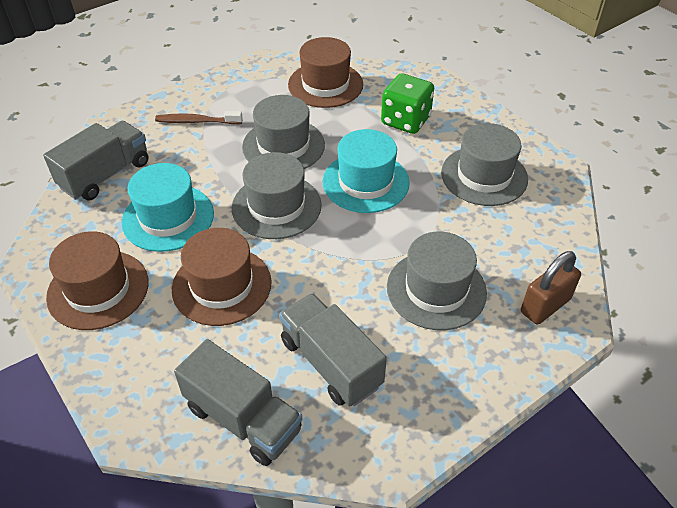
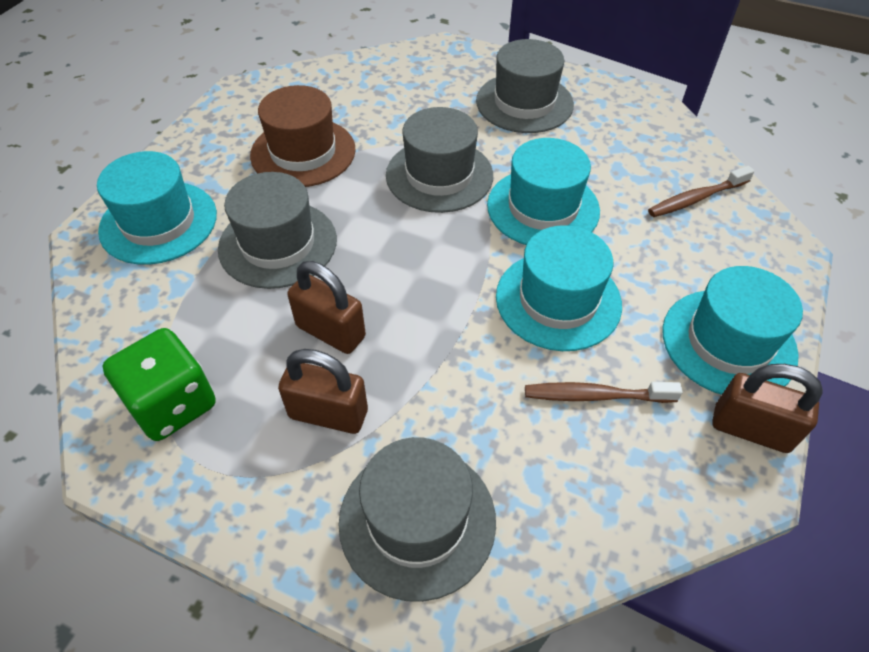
brown hat: [46,231,149,330] [172,228,272,326] [288,37,363,108] = 3 -> [250,85,356,187] = 1
brown padlock: [521,251,581,324] = 1 -> [278,349,368,434] [287,261,366,354] [712,364,823,453] = 3
brown toothbrush: [155,111,243,124] = 1 -> [525,382,683,403] [648,166,755,217] = 2
grey truck: [43,121,148,200] [174,339,303,466] [279,293,387,407] = 3 -> none = 0
turquoise hat: [122,163,214,252] [323,129,410,213] = 2 -> [97,151,217,265] [487,138,600,245] [496,225,622,351] [662,266,803,395] = 4

